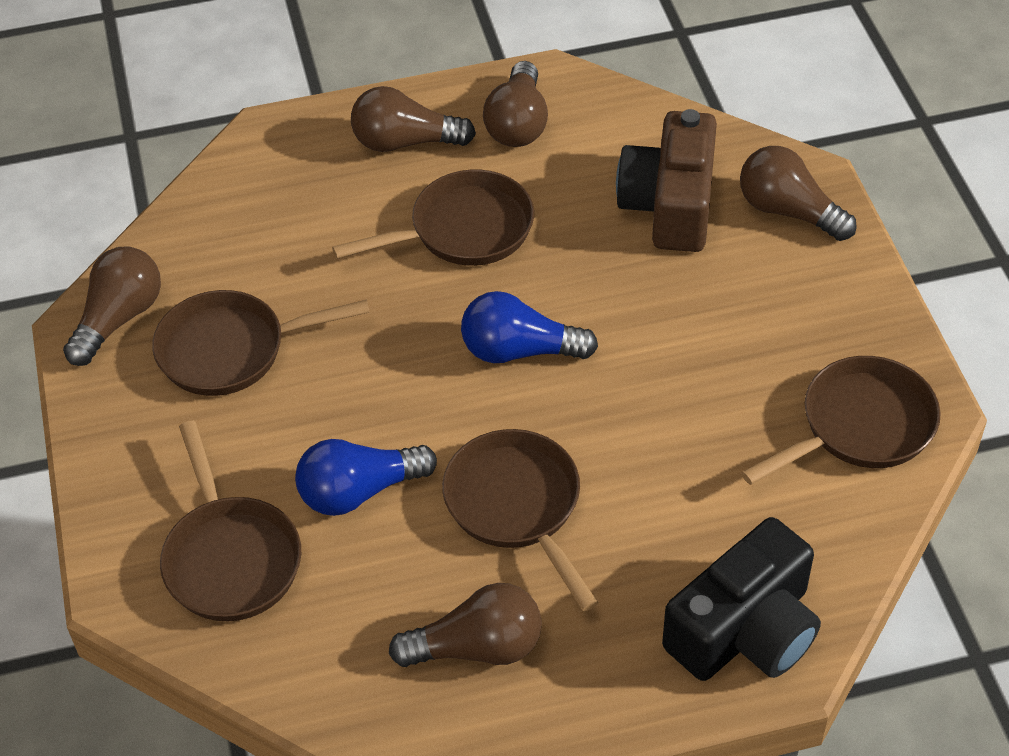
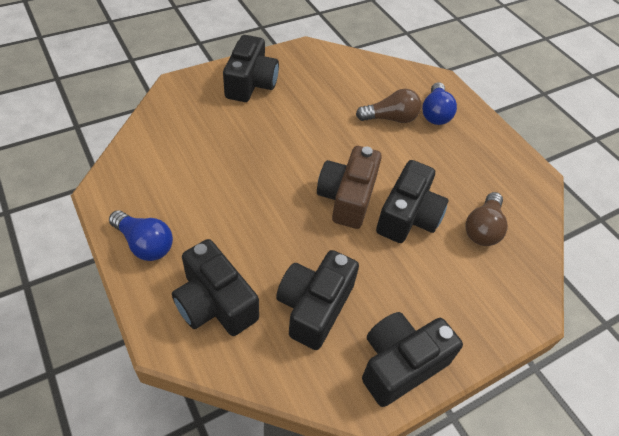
black camera: [662,517,821,681] = 1 -> [172,239,259,336] [223,35,279,102] [276,250,359,350] [362,312,463,407] [376,160,448,243] = 5
brown light bulb: [63,247,161,366] [351,86,476,152] [389,583,542,667] [483,61,548,147] [740,146,857,241] = 5 -> [356,89,421,123] [465,192,508,246] = 2
brown pan: [152,290,370,396] [160,421,301,621] [332,170,534,266] [442,429,598,611] [741,356,941,485] = 5 -> none = 0

